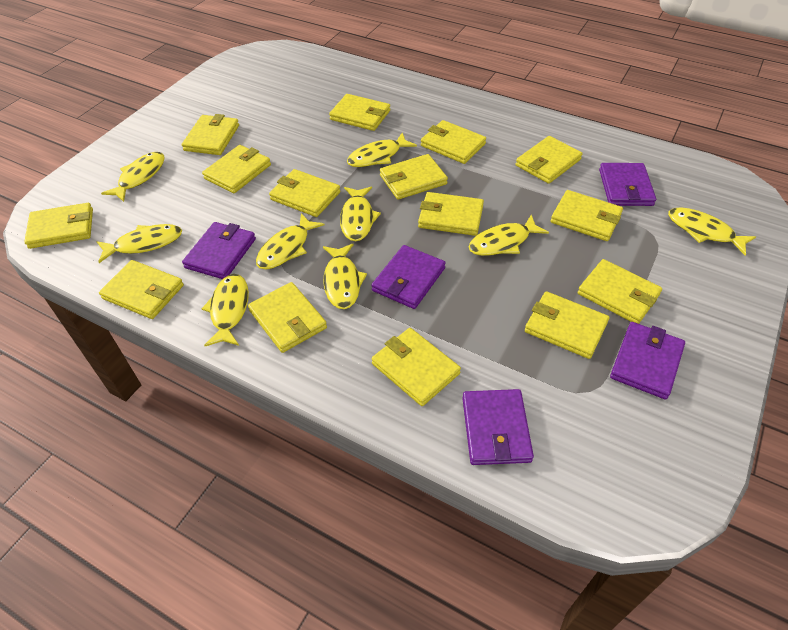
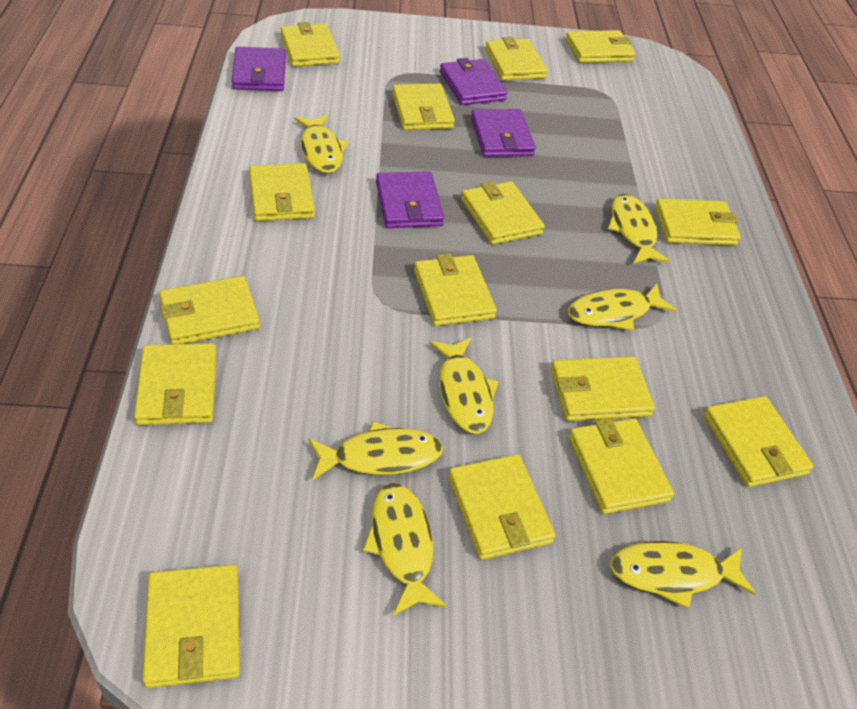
purple wallet: [182,222,256,279] [372,245,445,309] [462,389,534,465] [599,163,656,206] [610,322,685,399] = 5 -> [231,47,286,91] [376,171,444,228] [440,58,507,105] [471,109,536,157] = 4
yellow fish: [96,224,182,263] [101,152,165,202] [201,274,249,346] [256,213,325,269] [323,244,367,309] [340,187,381,241] [347,133,417,167] [469,215,549,256] [668,207,756,256] = 9 -> [295,115,348,173] [308,421,443,481] [363,483,447,616] [429,338,499,434] [568,284,676,331] [608,194,670,263] [610,541,756,609] = 7

